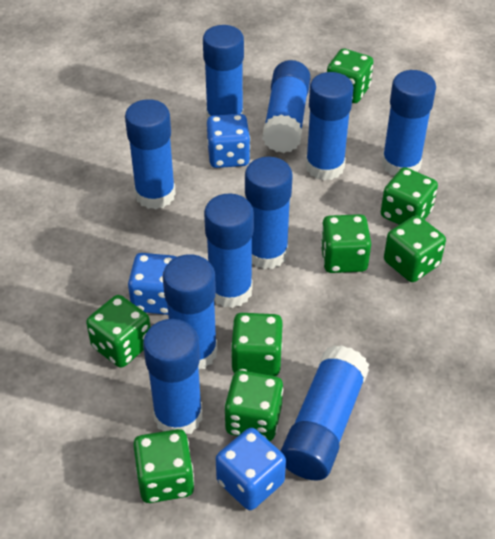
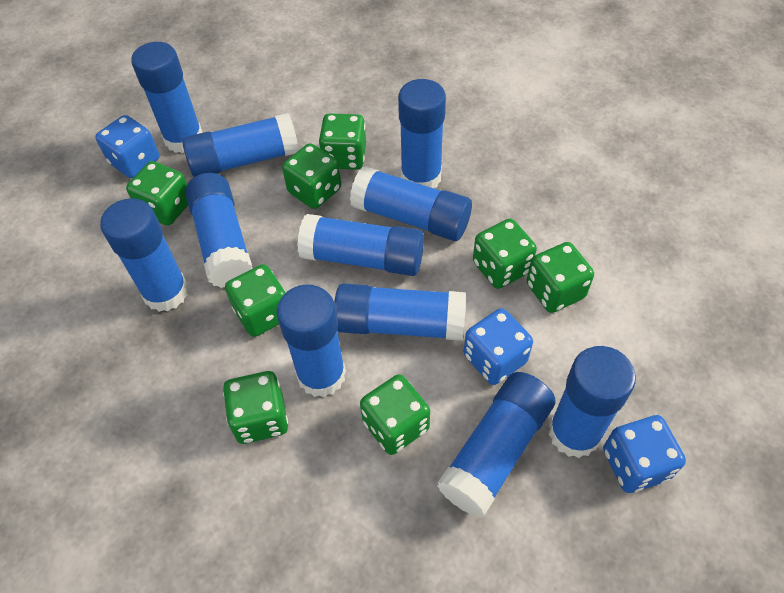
blue glue stick: [125,99,176,209] [143,319,203,434] [163,254,217,369] [203,25,244,120] [204,193,254,308] [245,157,293,269] [262,60,311,153] [281,345,369,480] [305,72,353,180] [382,70,436,176] = 10 -> [100,198,189,312] [131,42,203,153] [182,113,299,177] [186,173,253,288] [277,284,346,397] [297,214,424,276] [334,283,466,341] [350,166,472,241] [398,79,446,188] [437,372,556,517] [548,346,636,458] = 11

